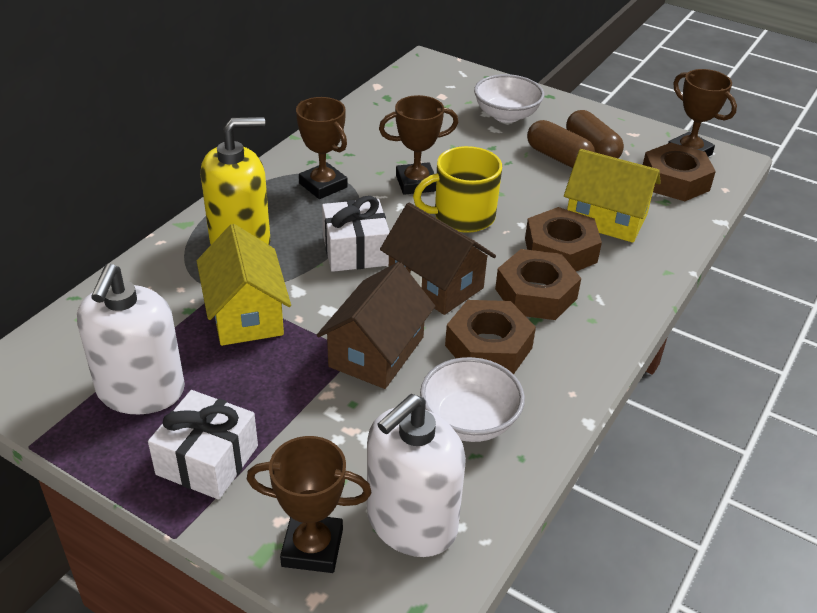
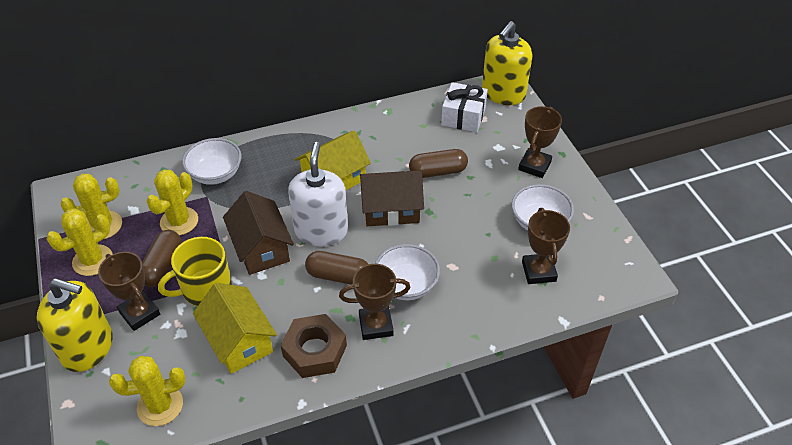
brown capsule: [527,120,595,168] [566,110,624,158] = 2 -> [142,230,182,287] [305,251,368,285] [409,149,468,178] = 3
brown nut: [445,300,536,374] [495,249,581,320] [525,207,602,271] [643,143,716,201] = 4 -> [281,314,347,378] = 1
white bowl: [420,357,525,442] [474,74,544,123] = 2 -> [182,138,242,185] [375,244,440,300] [512,184,574,231] = 3
white gift: [148,390,258,500] [322,196,390,272] = 2 -> [441,82,488,132] = 1
white soap dispenser: [77,263,185,414] [367,394,466,557] = 2 -> [288,142,348,246] = 1
yellow cactus: none = 0 -> [47,208,113,276] [61,174,122,239] [109,356,185,426] [147,169,198,235] = 4
yellow soap dispenser: [201,117,270,245] = 1 -> [37,278,113,372] [482,21,532,105] = 2

